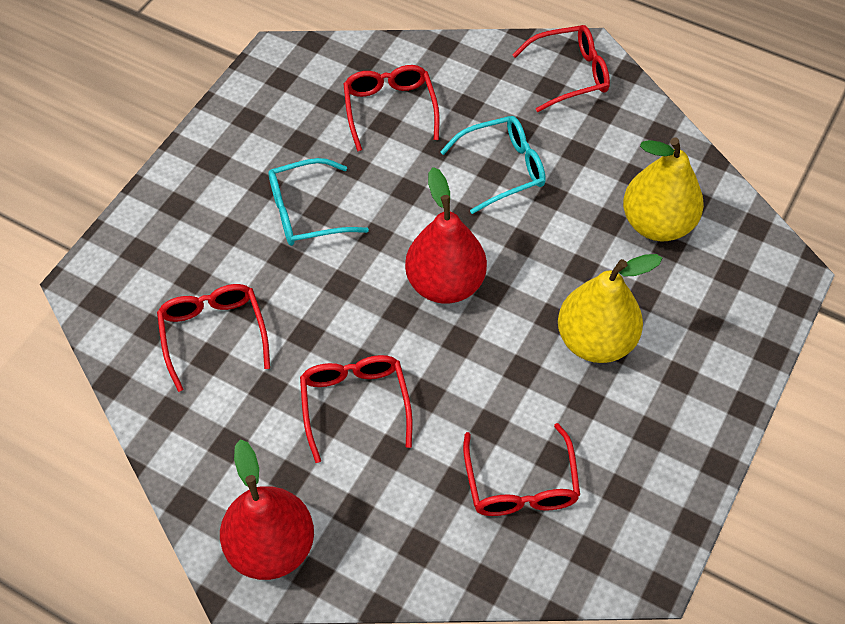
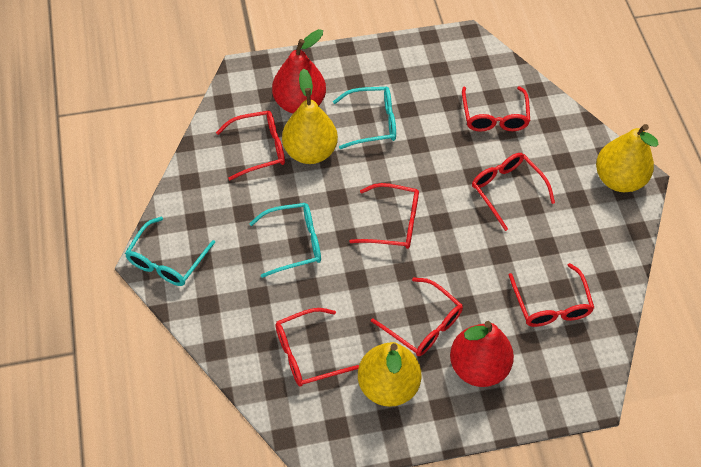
red glasses: [157,284,270,392] [300,355,412,463] [344,65,440,151] [463,423,580,516] [512,25,610,112] = 5 -> [216,111,285,180] [275,308,359,387] [349,183,419,249] [371,277,463,356] [462,86,530,132] [472,153,555,231] [509,263,594,327] = 7
turquoise glasses: [268,158,369,246] [440,116,546,214] = 2 -> [125,217,215,286] [249,203,321,278] [333,87,396,149] = 3
yellow pear: [558,254,663,363] [623,137,704,241] = 2 -> [282,69,338,164] [358,342,421,407] [596,124,658,192] = 3

